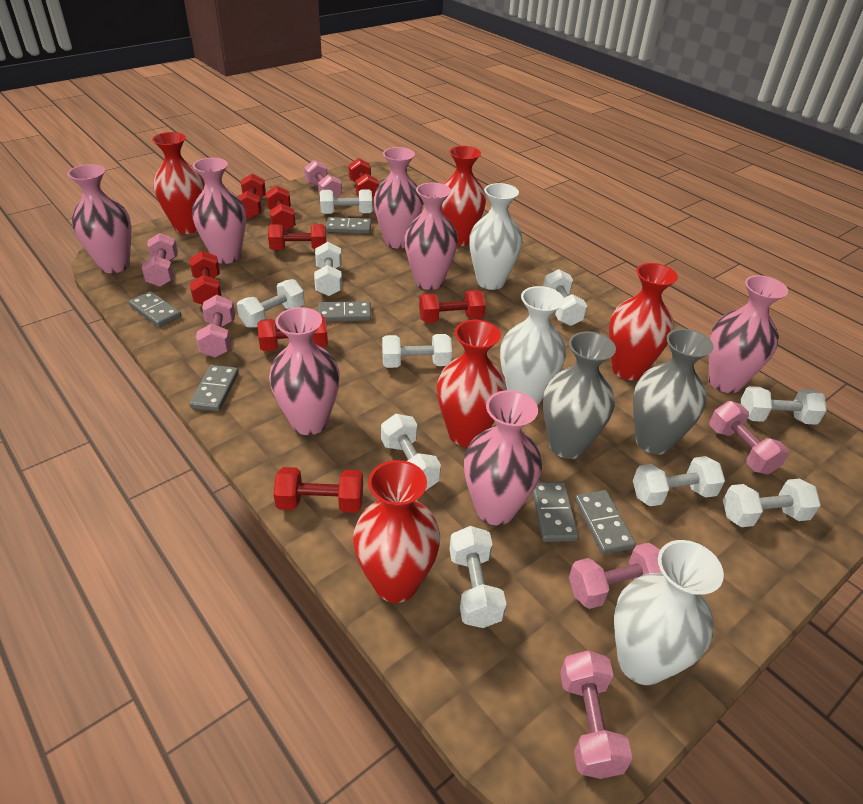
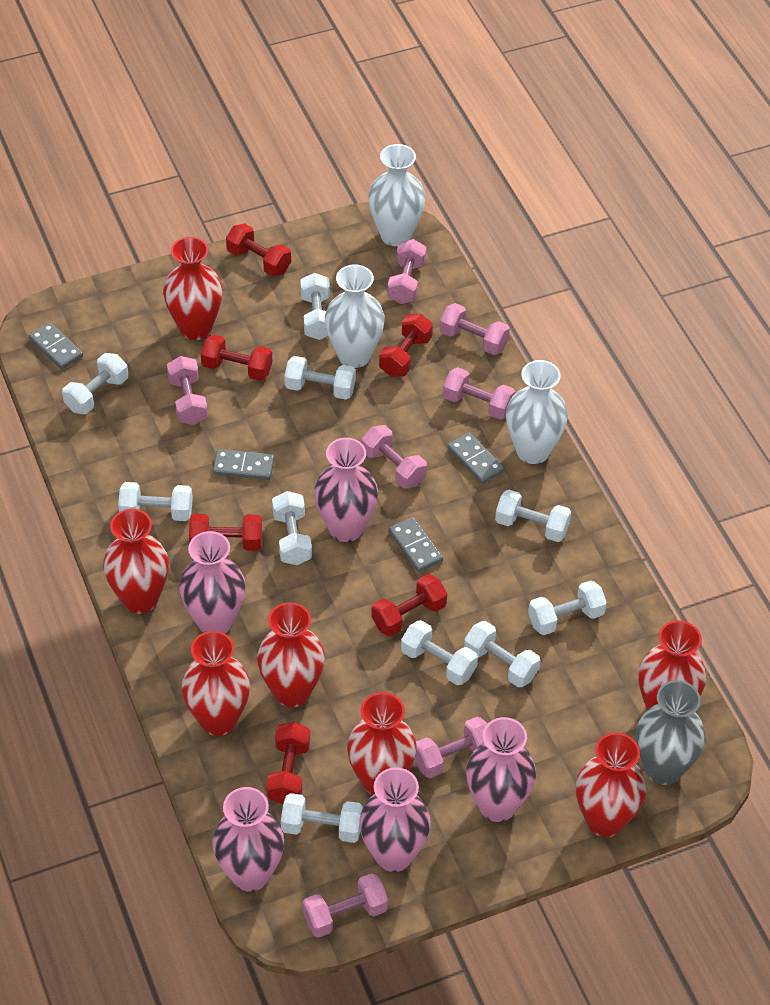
grey domino: [129,291,181,327] [189,365,239,411] [318,301,371,322] [326,217,372,234] [532,482,579,542] [575,490,636,554] = 6 -> [29,322,83,369] [213,449,274,480] [389,517,443,572] [447,432,504,484] = 4
grey vase: [543,331,616,459] [633,329,714,454] = 2 -> [636,680,705,785] = 1
pink dumbbell: [142,233,178,287] [196,295,235,358] [304,160,342,198] [560,650,632,779] [569,543,662,609] [709,401,789,474] = 6 -> [167,356,208,425] [302,873,388,938] [362,425,427,488] [387,239,427,304] [415,717,487,778] [439,303,510,355] [443,367,515,420] = 7
pink vase: [67,164,131,273] [192,158,246,264] [269,307,340,435] [374,147,423,249] [404,182,458,290] [464,390,542,525] [708,275,788,393] = 7 -> [179,531,245,633] [212,787,284,892] [314,438,378,542] [359,767,431,872] [466,717,536,822] = 5
red dumbbell: [190,251,222,305] [237,174,266,219] [257,315,328,351] [266,185,296,232] [268,224,326,250] [274,467,363,513] [348,158,379,198] [419,290,486,323] = 8 -> [189,514,262,551] [201,335,272,381] [226,223,291,277] [266,722,310,804] [372,574,447,636] [379,314,433,377] = 6
red vase: [152,132,205,234] [353,460,440,603] [437,320,507,447] [441,146,486,246] [609,263,678,380] = 5 -> [103,509,169,614] [163,237,223,340] [182,631,250,736] [257,602,325,707] [347,692,417,795] [576,733,646,837] [639,620,706,710] = 7

